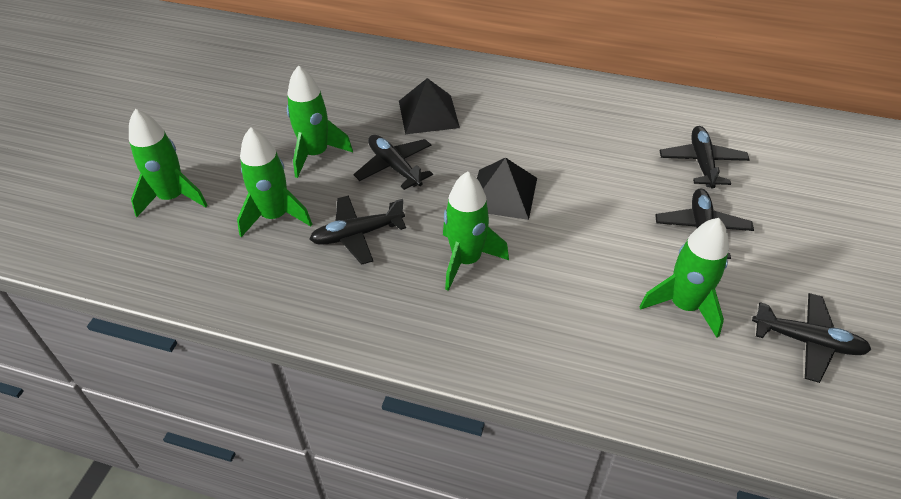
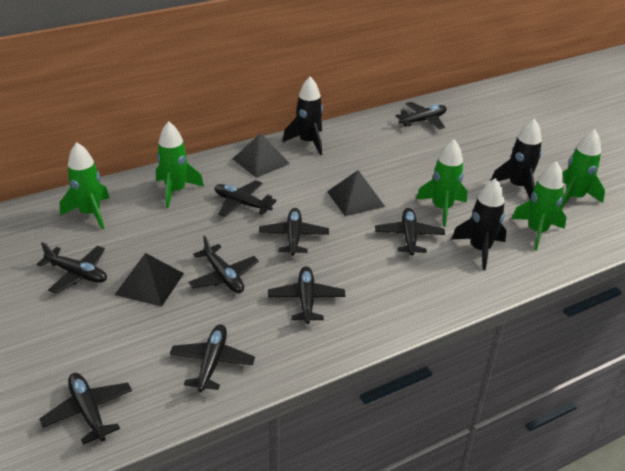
black plane: [309,195,406,265] [353,135,433,190] [655,188,754,259] [659,126,750,189] [752,293,871,383] = 5 -> [37,242,107,294] [39,373,132,445] [170,324,255,392] [188,235,259,293] [215,180,277,217] [259,208,329,256] [268,266,345,324] [375,208,445,255] [395,102,447,129] = 9
black pyramid: [399,78,460,134] [477,157,537,220] = 2 -> [115,253,184,307] [233,133,290,178] [327,170,385,216] = 3
black rocket: none = 0 -> [283,77,323,155] [452,178,507,270] [491,119,542,199] = 3

